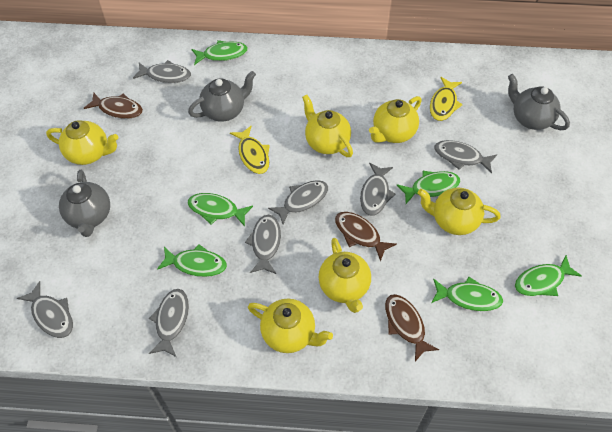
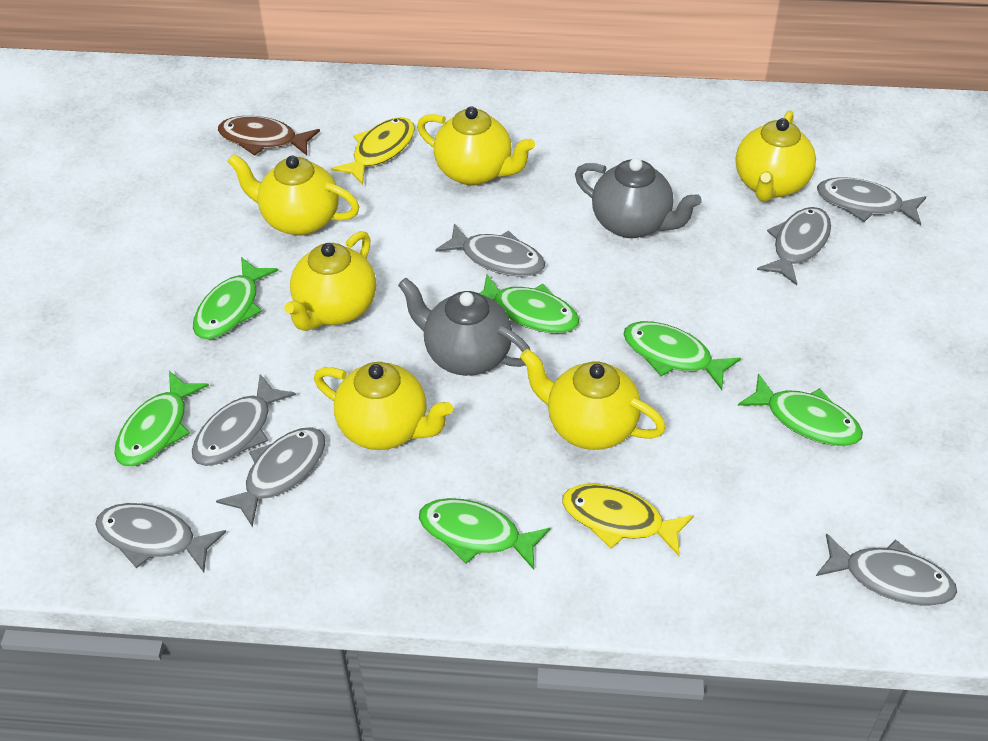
brown fish: [84,93,143,119] [335,212,396,262] [385,294,439,361] = 3 -> [218,116,320,156] = 1
grey teapot: [59,170,110,237] [188,71,256,122] [508,74,570,130] = 3 -> [398,278,531,376] [575,158,702,238] = 2

